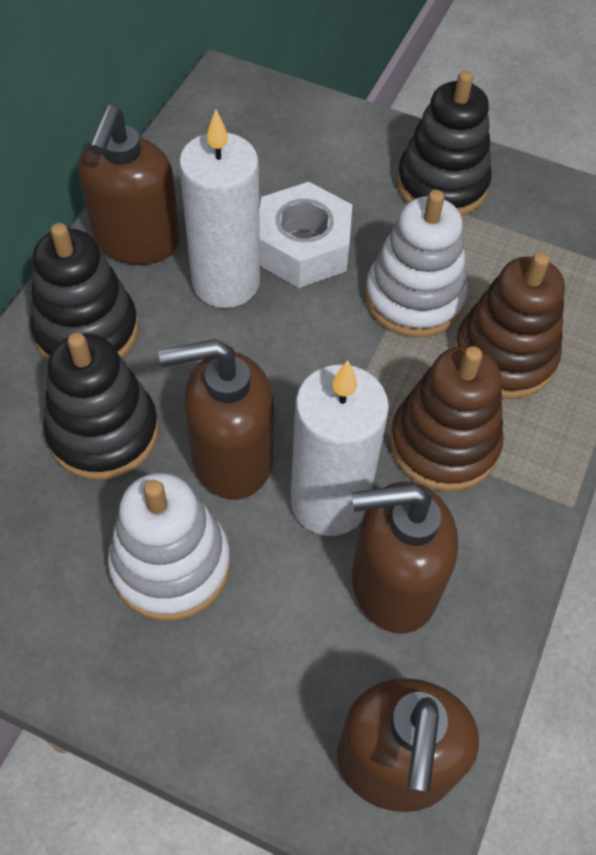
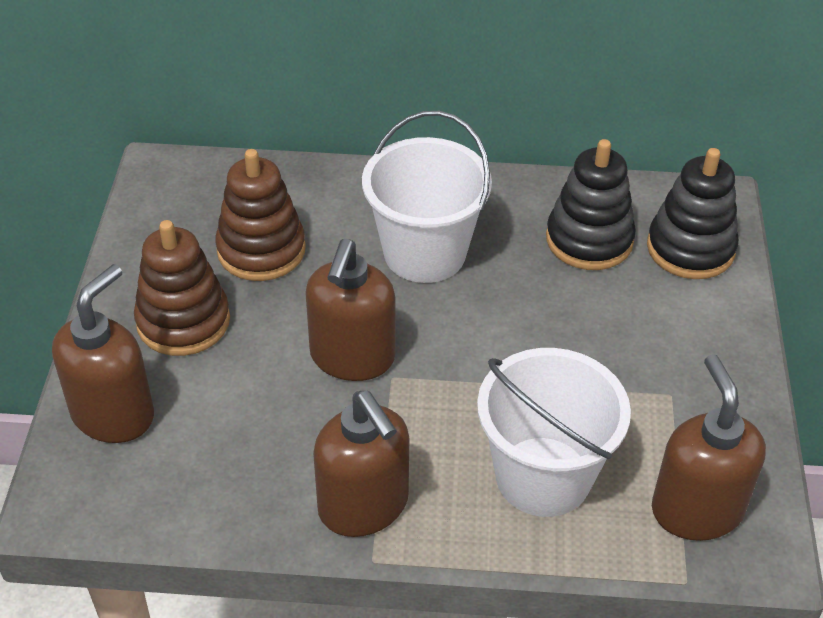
black stacking toy: [30,223,138,361] [43,333,159,480] [397,71,492,216] = 3 -> [546,139,636,270] [647,148,739,279] = 2
white bucket: none = 0 -> [362,111,492,283] [477,348,631,517] = 2
white candle: [179,109,260,308] [291,360,389,536] = 2 -> none = 0
white nut: [259,182,352,288] = 1 -> none = 0
white stacking toy: [108,473,230,621] [365,190,468,338] = 2 -> none = 0

